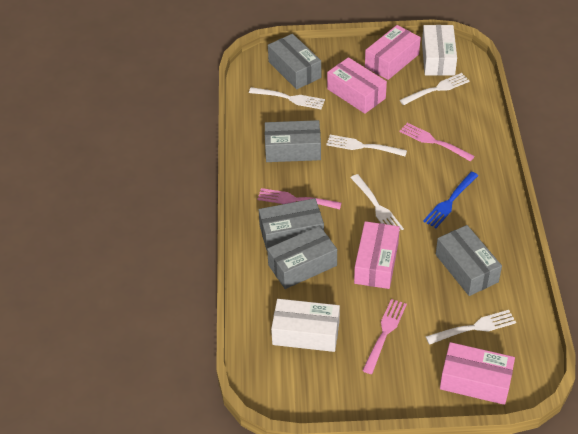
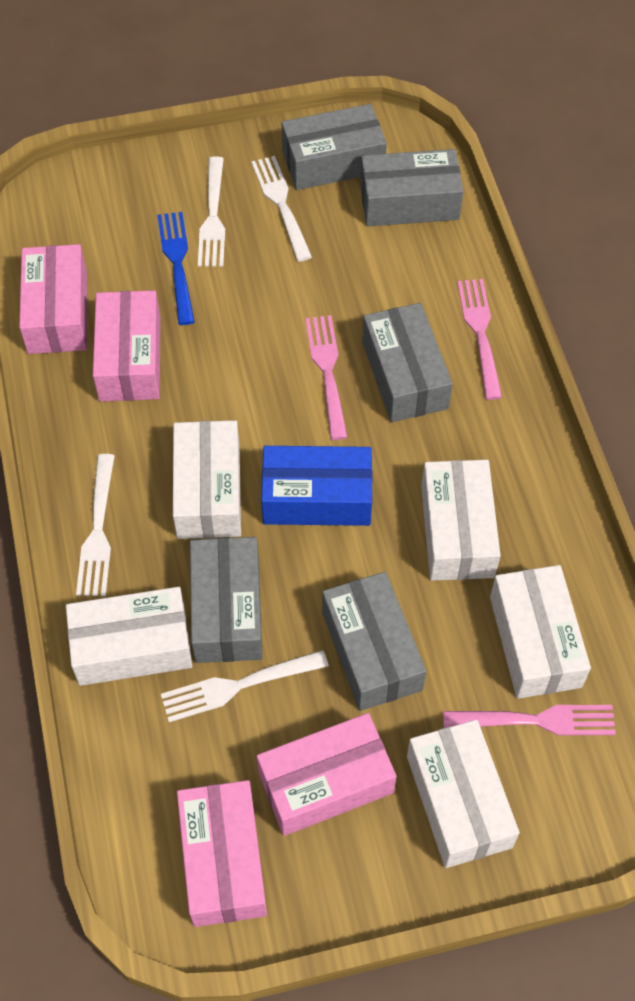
blue box: none = 0 -> [261,446,373,526] = 1
white box: [271,299,340,352] [422,25,457,76] = 2 -> [66,587,192,686] [173,420,241,539] [407,720,519,868] [421,460,501,581] [490,565,591,699] = 5
white fork: [249,87,325,109] [326,135,407,156] [351,174,404,231] [400,73,470,105] [425,310,516,345] = 5 -> [76,454,115,596] [161,650,329,722] [198,156,225,267] [251,156,312,262] = 4

